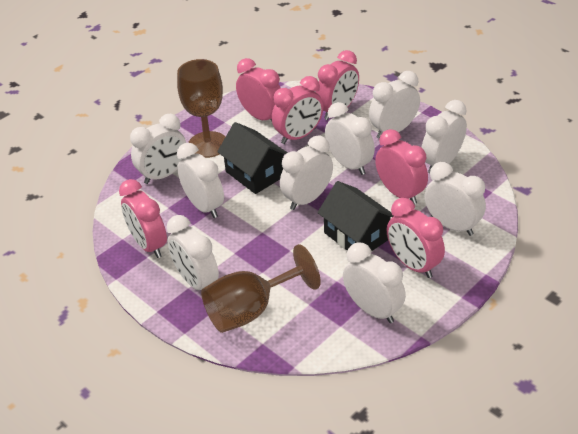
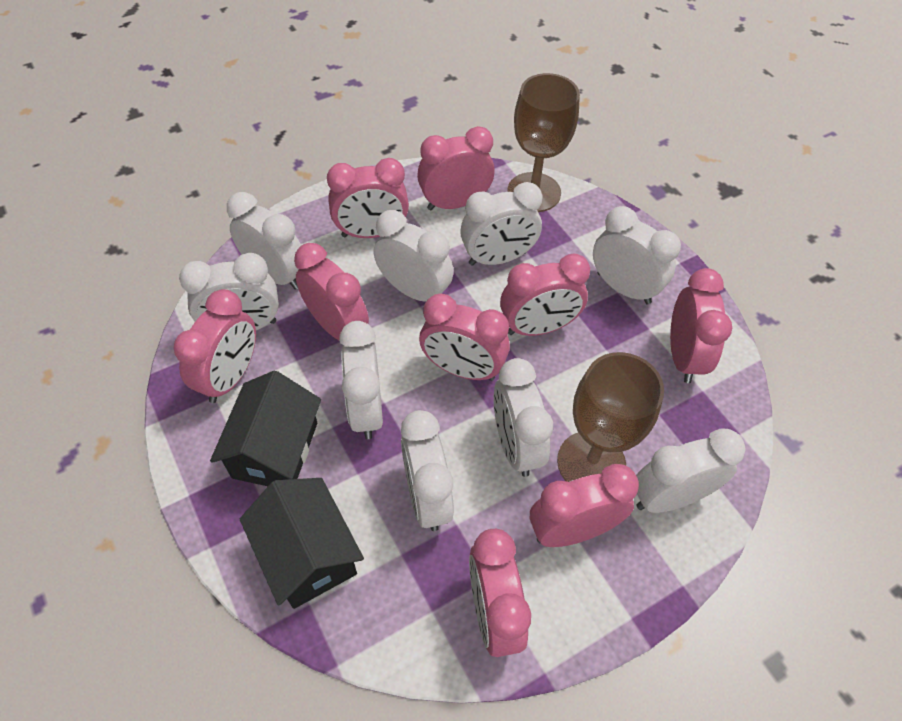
pink clock: [119,179,167,258] [236,58,280,121] [272,76,323,144] [316,50,359,120] [375,129,428,204] [387,198,445,278] = 6 -> [174,289,256,403] [294,243,369,340] [327,158,409,238] [417,126,495,210] [419,293,510,381] [469,529,531,657] [500,254,590,336] [530,464,639,547] [670,268,732,383] = 9

